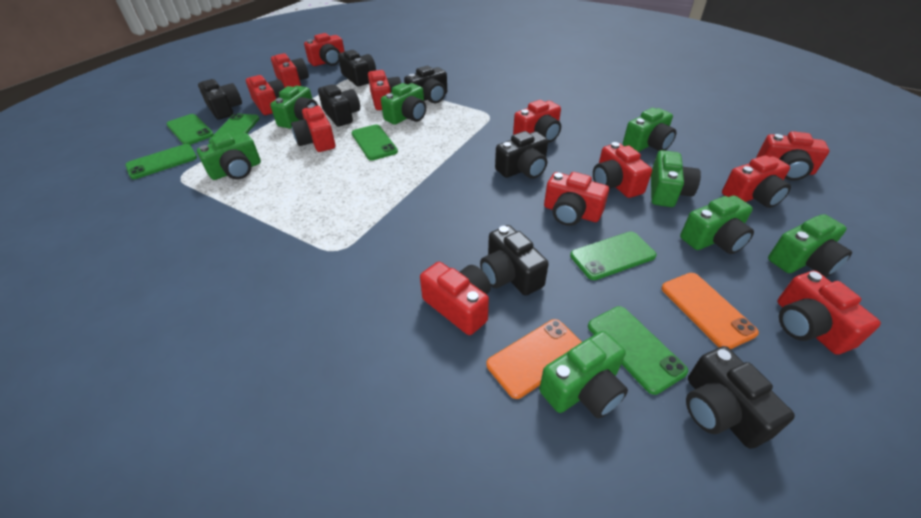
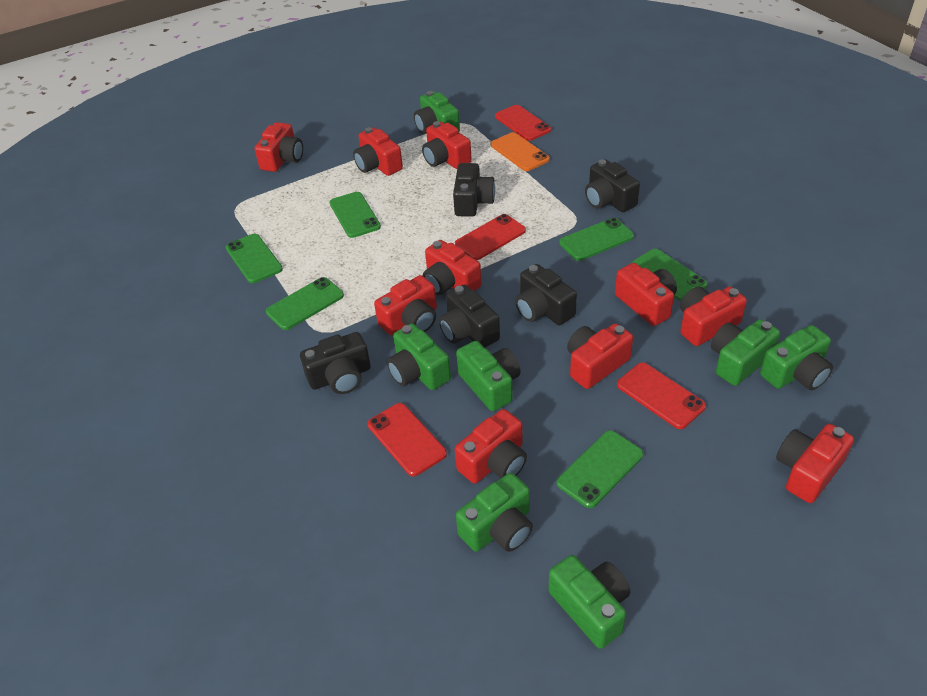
black camera: [198,79,242,120] [318,84,360,127] [338,50,376,86] [404,66,447,103] [480,225,549,296] [495,131,548,179] [686,346,795,449] = 7 -> [300,332,371,394] [439,285,500,348] [453,163,495,217] [515,264,577,325] [585,159,640,212] = 5
green camera: [197,133,261,180] [270,86,318,129] [381,83,426,125] [539,331,628,418] [623,108,676,152] [651,150,701,207] [680,196,754,254] [768,214,852,277] = 8 -> [387,323,451,390] [414,91,460,134] [456,341,521,411] [456,473,533,552] [548,555,630,649] [711,319,780,386] [760,325,833,390] = 7
orange phone: [487,319,582,399] [661,273,759,349] = 2 -> [491,132,550,171] = 1
red camera: [246,75,285,115] [271,53,309,88] [291,104,336,152] [304,33,345,66] [368,70,401,110] [420,262,491,335] [513,100,561,143] [544,172,609,226] [593,142,652,198] [722,155,791,208] [756,131,829,181] [777,271,881,355] = 12 -> [254,122,303,172] [353,127,403,176] [374,275,437,335] [422,121,472,169] [423,240,482,295] [455,409,527,483] [567,323,633,389] [615,263,677,326] [680,287,747,346] [776,424,854,503] = 10
red phone: none = 0 -> [367,403,447,476] [455,214,526,260] [495,105,551,141] [617,363,706,429] = 4

